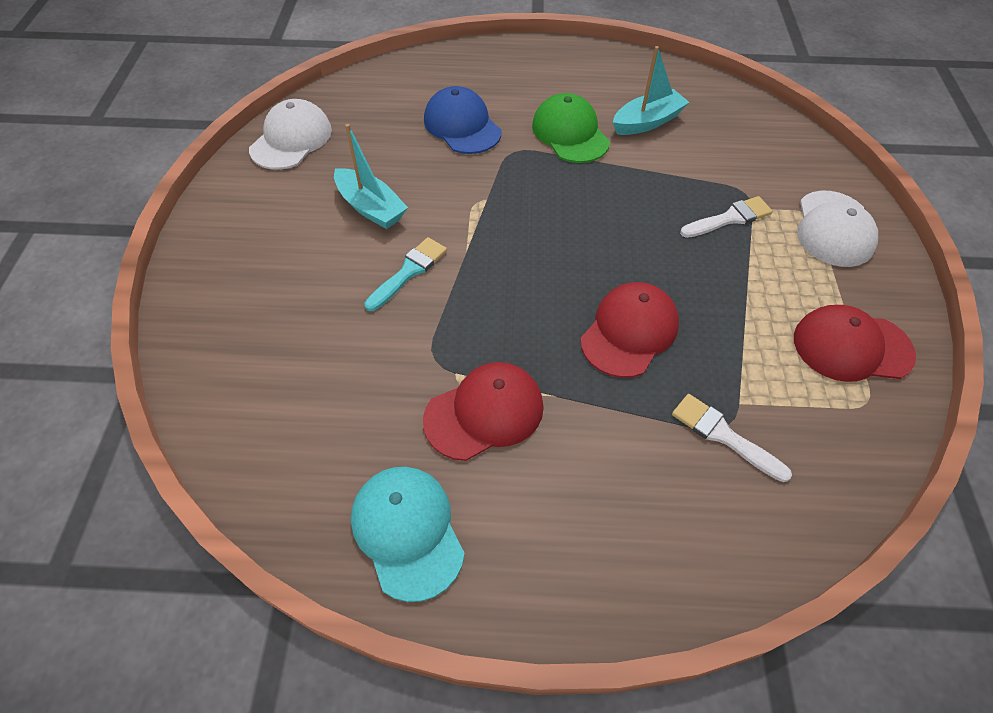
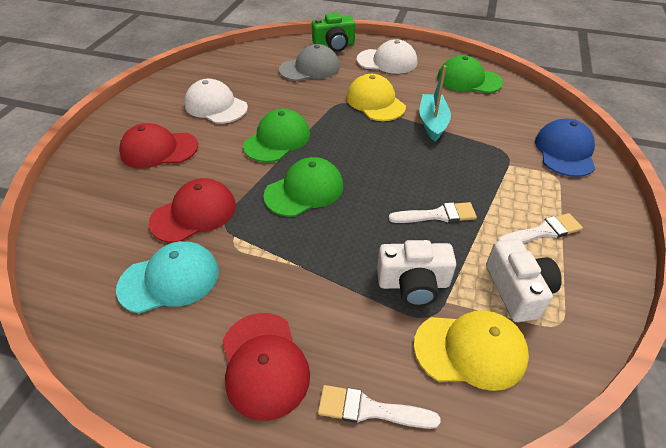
green camera: none = 0 -> [312,13,355,52] = 1
green cap: [532,93,610,163] = 1 -> [243,109,310,162] [264,157,343,217] [437,55,503,93] = 3
grey cap: none = 0 -> [279,44,340,81] = 1
turquoise boat: [334,124,408,229] [613,46,689,135] = 2 -> [420,65,451,141] = 1
turquoise brush: [365,237,447,311] = 1 -> none = 0
white brush: [672,394,792,482] [680,196,773,238] = 2 -> [318,385,441,429] [389,202,477,223] [498,213,583,243] = 3
white camera: none = 0 -> [377,240,456,307] [486,239,562,322] = 2
yellow cap: none = 0 -> [347,74,406,121] [414,310,529,391] = 2

